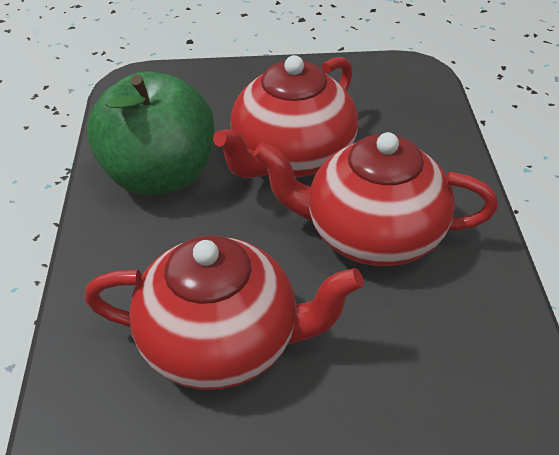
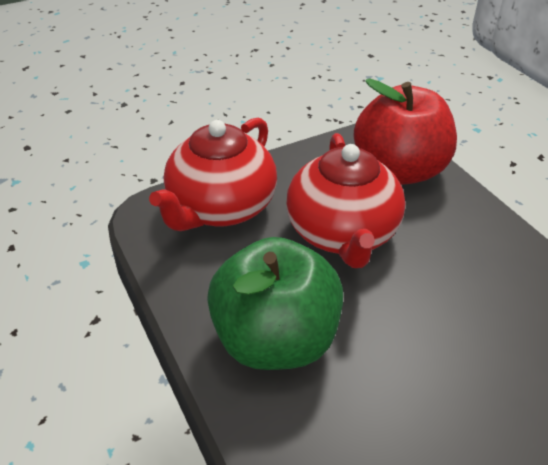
red apple: none = 0 -> [353,78,457,185] = 1
red teapot: [85,235,364,390] [213,55,358,178] [254,132,498,266] = 3 -> [149,118,277,231] [286,133,405,268] = 2

